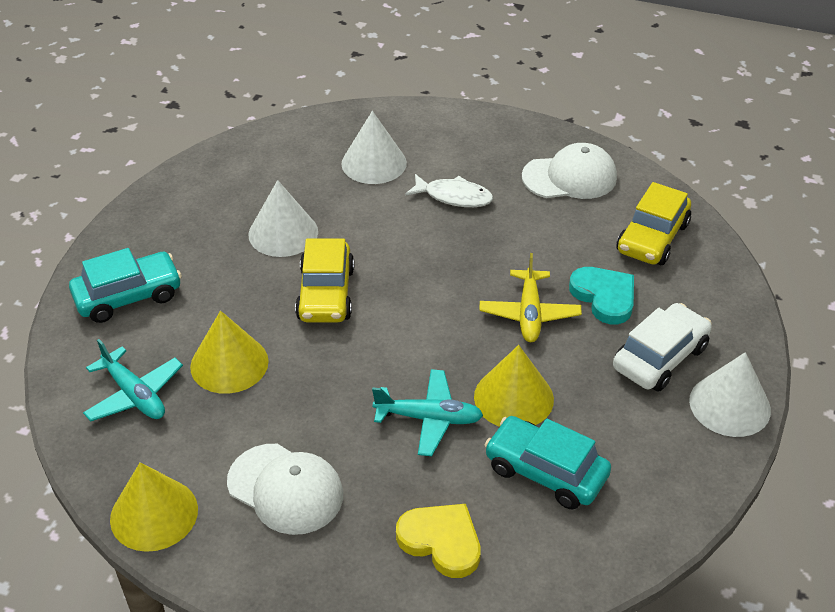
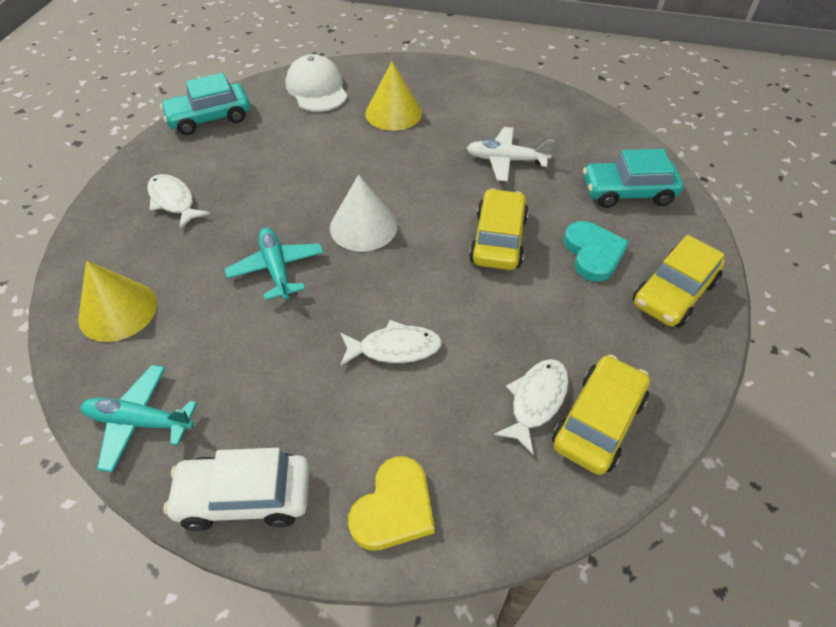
white cap: [227,444,343,535] [522,143,617,199] = 2 -> [286,54,348,112] = 1
white cone: [249,180,318,257] [341,111,407,184] [689,352,771,437] = 3 -> [330,175,397,252] = 1
white fish: [405,174,493,207] = 1 -> [147,174,210,229] [340,320,442,366] [494,359,569,455] = 3
white plane: none = 0 -> [467,127,554,182] = 1
yellow car: [295,239,354,322] [616,182,691,265] = 2 -> [469,188,529,270] [552,355,650,475] [633,235,725,328] = 3
yellow cone: [110,462,198,552] [190,311,269,394] [474,345,554,427] = 3 -> [78,261,157,342] [365,62,422,131] = 2
yellow plane: [479,253,582,342] = 1 -> none = 0

